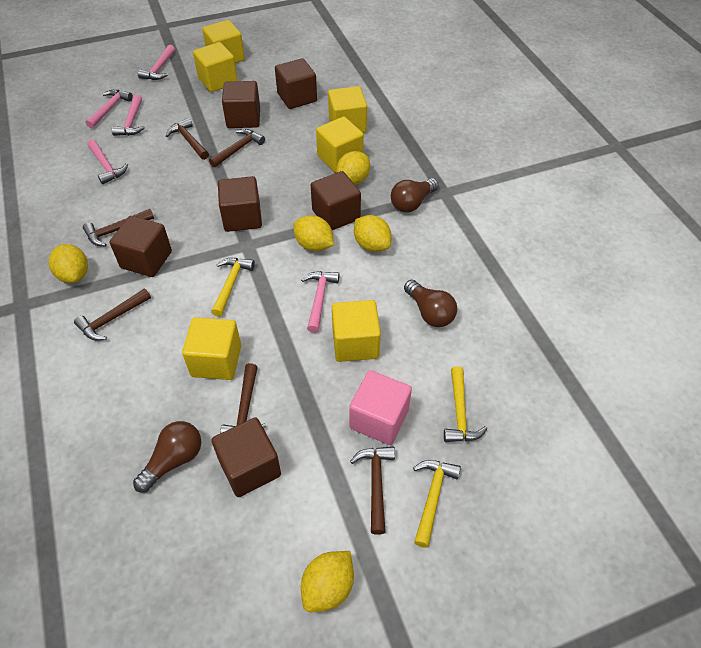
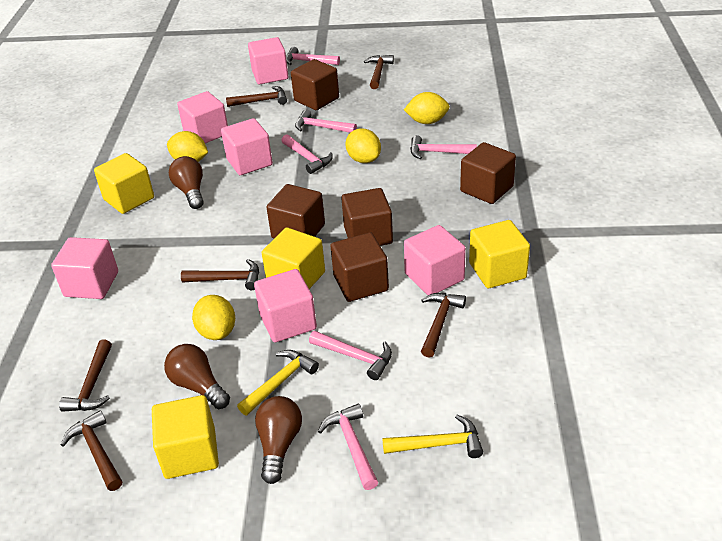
brown cube: [110,216,172,277] [211,417,281,497] [218,176,262,232] [222,81,260,128] [275,58,317,109] [311,171,361,230] = 6 -> [266,184,325,238] [291,59,339,110] [330,232,389,302] [341,188,393,246] [460,142,516,204] = 5
pink cube: [349,370,412,445] = 1 -> [51,237,118,299] [177,91,228,143] [221,118,273,175] [248,37,289,84] [254,269,317,343] [404,225,466,295] = 6
pink hammer: [86,90,133,128] [87,140,128,184] [112,95,145,136] [138,45,175,80] [301,271,339,333] = 5 -> [281,134,333,174] [286,47,340,65] [295,109,357,133] [309,331,392,380] [318,404,378,490] [410,135,477,159] = 6
yellow cube: [182,317,241,380] [193,42,238,92] [202,20,245,63] [316,117,364,173] [328,86,367,133] [332,300,381,362] = 6 -> [94,153,154,214] [152,395,219,479] [262,228,325,289] [469,220,530,288] = 4
yellow hammer: [211,258,255,317] [413,460,461,548] [444,366,487,442] = 3 -> [237,350,319,415] [382,415,483,458] = 2
yellow lemon: [49,244,88,283] [293,215,334,251] [301,551,354,612] [336,151,370,185] [354,215,392,252] = 5 -> [167,131,208,162] [192,295,235,340] [345,128,381,163] [404,92,450,124] = 4

